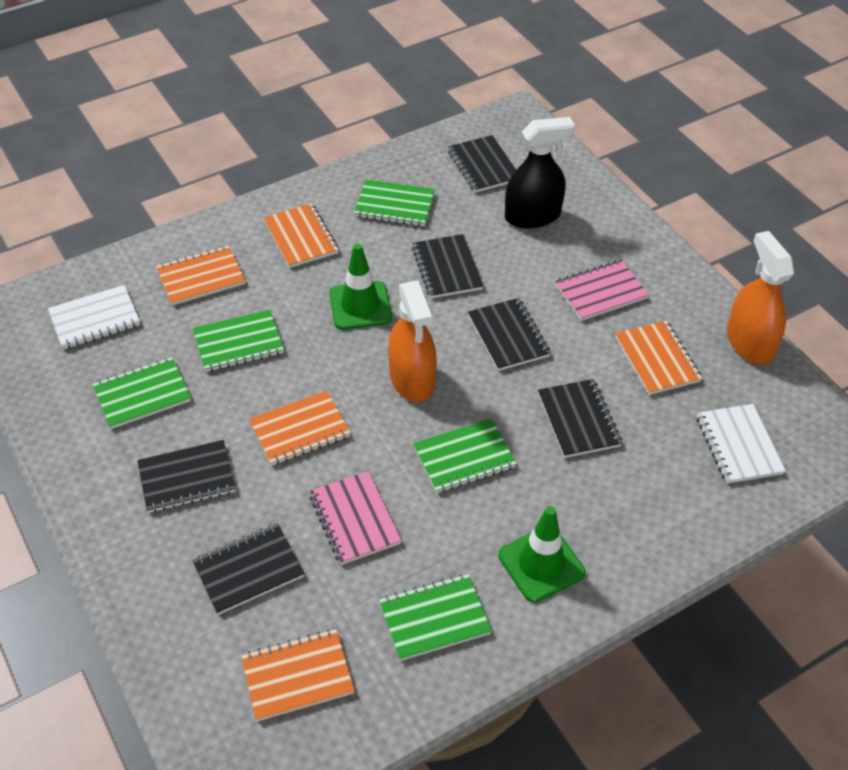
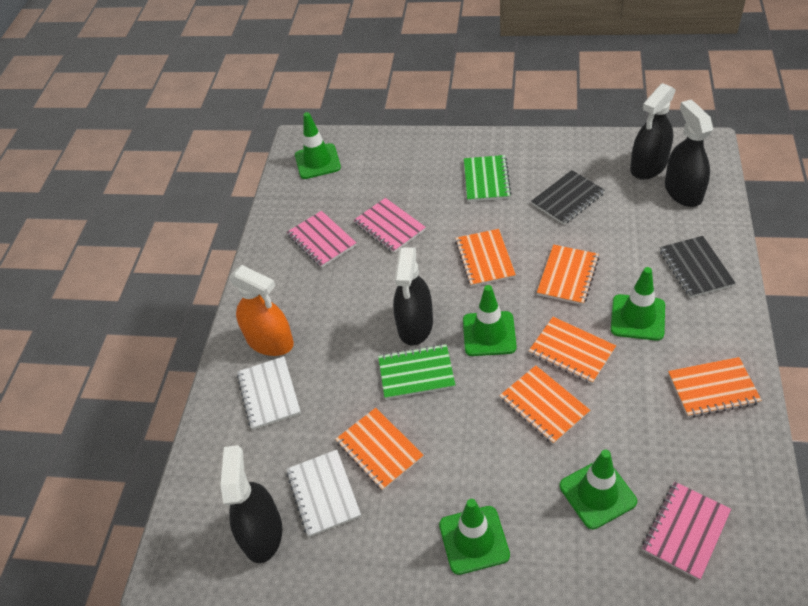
black notebook: [137,440,236,513] [192,523,304,615] [412,234,483,298] [448,135,516,193] [468,298,551,371] [538,379,622,458] = 6 -> [531,170,605,225] [660,236,735,298] = 2
black spray bottle: [505,117,575,229] = 1 -> [220,445,282,563] [393,247,433,346] [630,83,676,180] [665,100,713,207] = 4
green notebook: [93,357,191,429] [193,309,284,372] [354,179,435,226] [379,574,492,661] [413,418,517,493] = 5 -> [378,344,455,400] [464,155,511,202] = 2
green traffic cone: [329,243,392,330] [498,506,585,602] = 2 -> [295,112,341,179] [439,499,510,575] [463,285,517,356] [560,449,637,529] [611,267,665,341] = 5
orange notebook: [156,245,245,306] [241,629,354,721] [249,390,350,466] [263,203,339,268] [615,321,702,395] = 5 -> [335,408,424,491] [455,229,516,287] [499,366,590,444] [529,317,616,384] [537,244,599,305] [668,357,762,417] = 6
orange spray bottle: [388,281,437,402] [727,231,794,365] = 2 -> [229,265,294,356] = 1
pink notebook: [310,471,401,565] [555,260,649,321] = 2 -> [287,211,357,268] [353,198,426,253] [642,482,731,580] = 3

